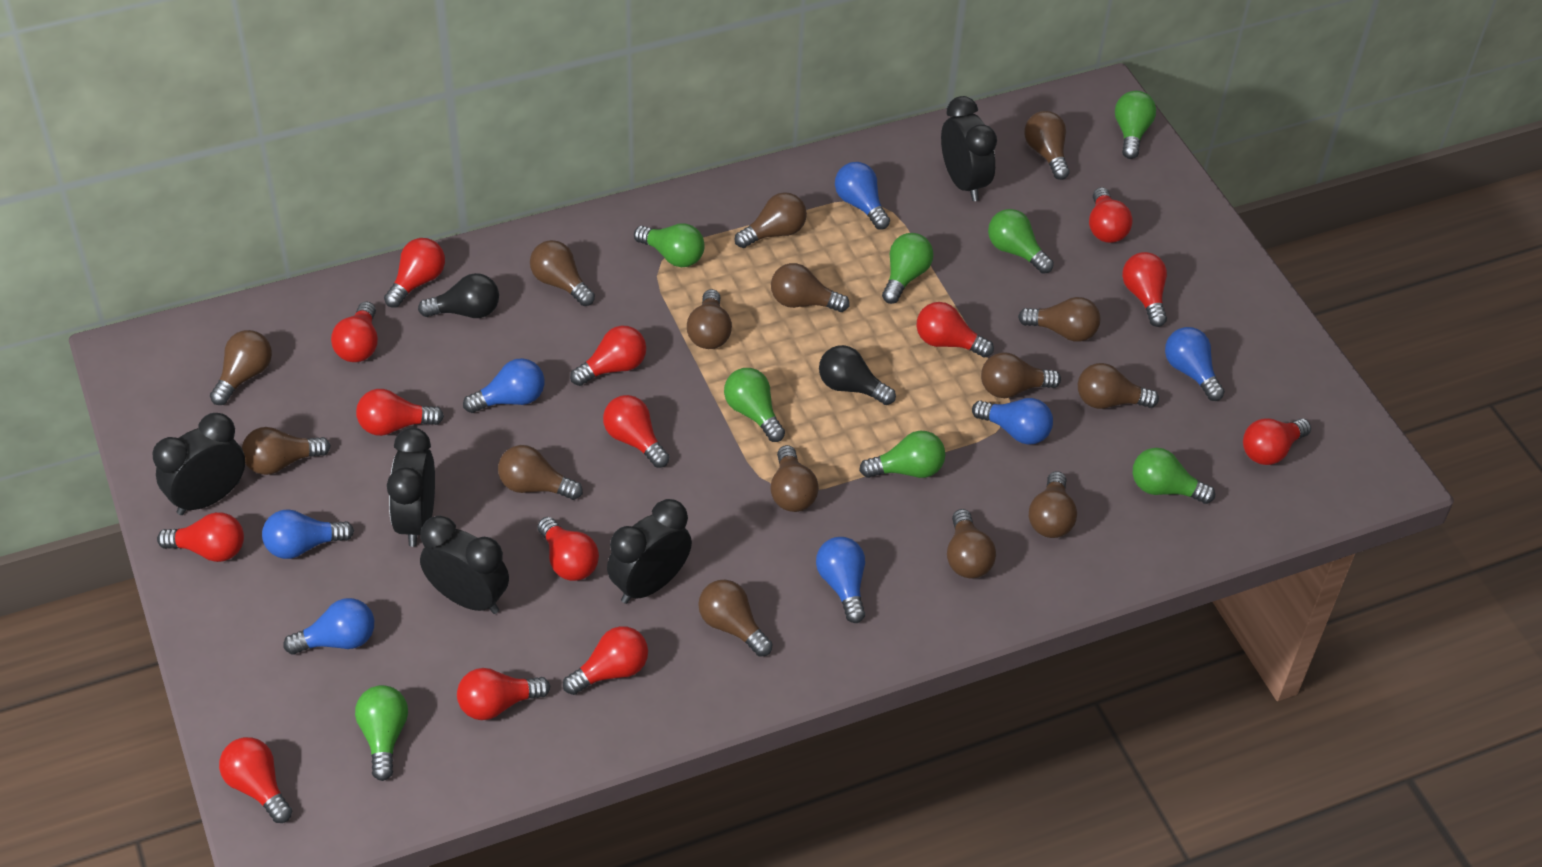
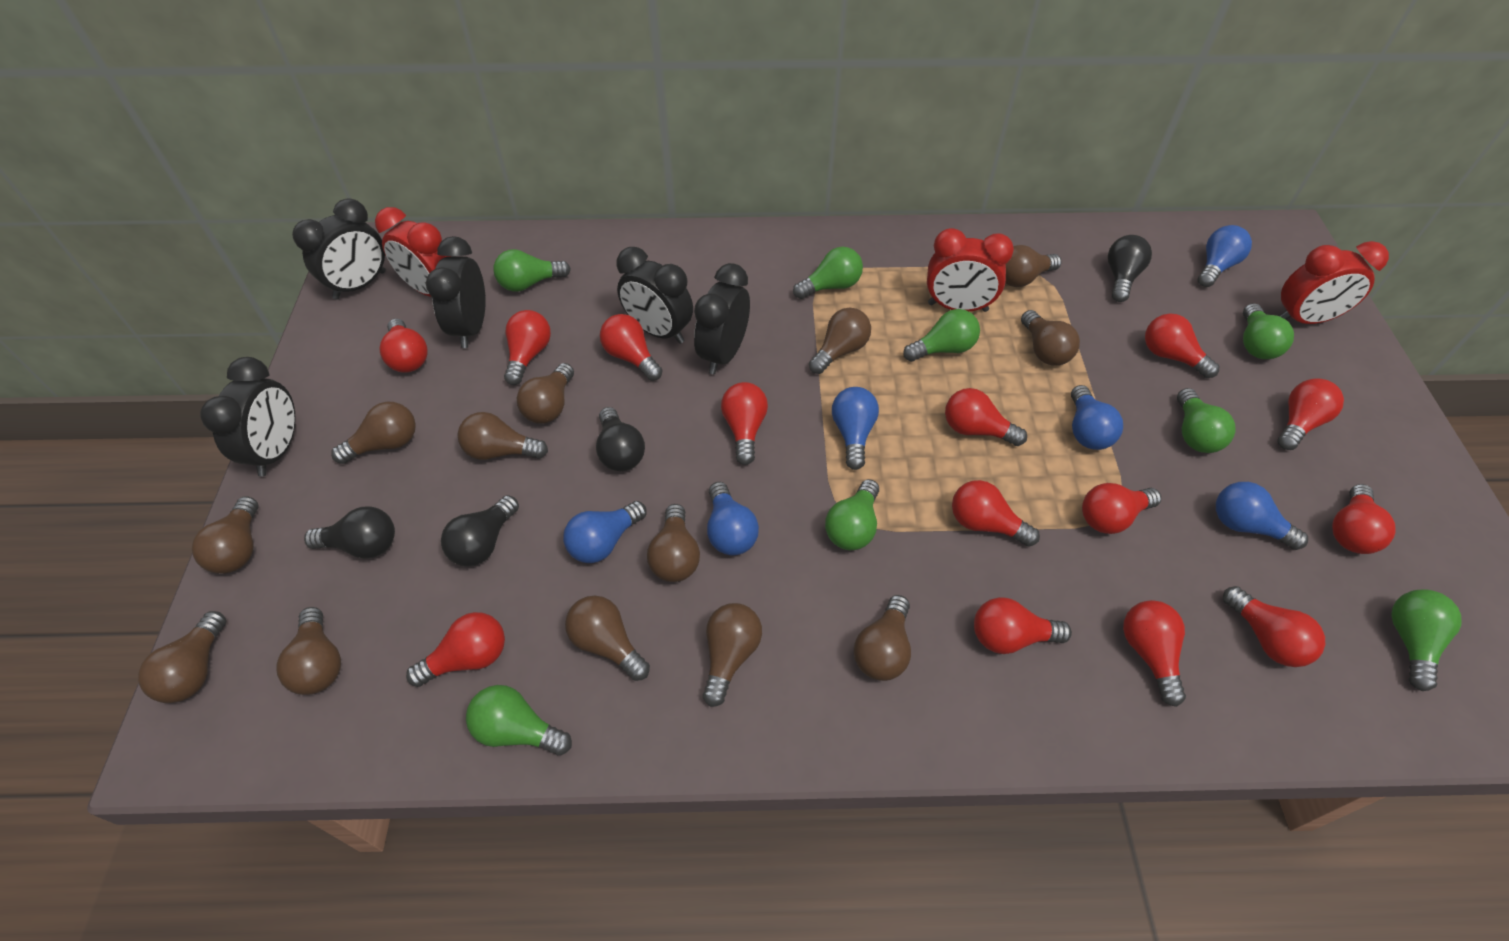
black light bulb: [418,273,499,318] [819,345,896,405] = 2 -> [304,506,395,559] [441,495,519,566] [596,407,645,471] [1108,235,1152,302] = 4
blue light bulb: [262,509,354,559] [283,598,374,654] [463,358,544,413] [816,537,865,623] [835,162,890,229] [972,398,1053,445] [1165,327,1225,401] = 7 -> [563,501,646,563] [707,482,759,555] [832,387,879,470] [1071,385,1123,450] [1198,225,1252,287] [1216,482,1308,550] = 6
brown light bulb: [210,330,272,405] [242,427,331,475] [498,445,583,500] [530,240,595,306] [687,289,732,349] [698,580,773,657] [734,192,807,248] [770,445,819,512] [771,263,850,312] [947,509,996,579] [981,352,1061,398] [1018,297,1100,342] [1024,111,1070,180] [1029,471,1077,538] [1078,363,1159,409] = 15 -> [138,611,226,703] [192,496,258,574] [277,607,341,695] [331,402,416,464] [458,412,548,460] [517,363,574,424] [565,596,650,681] [647,504,700,582] [703,603,762,707] [809,308,871,374] [854,595,911,681] [1005,245,1061,287] [1021,310,1080,366] = 13
red clock: none = 0 -> [375,207,451,297] [927,228,1014,312] [1280,241,1389,324] = 3

